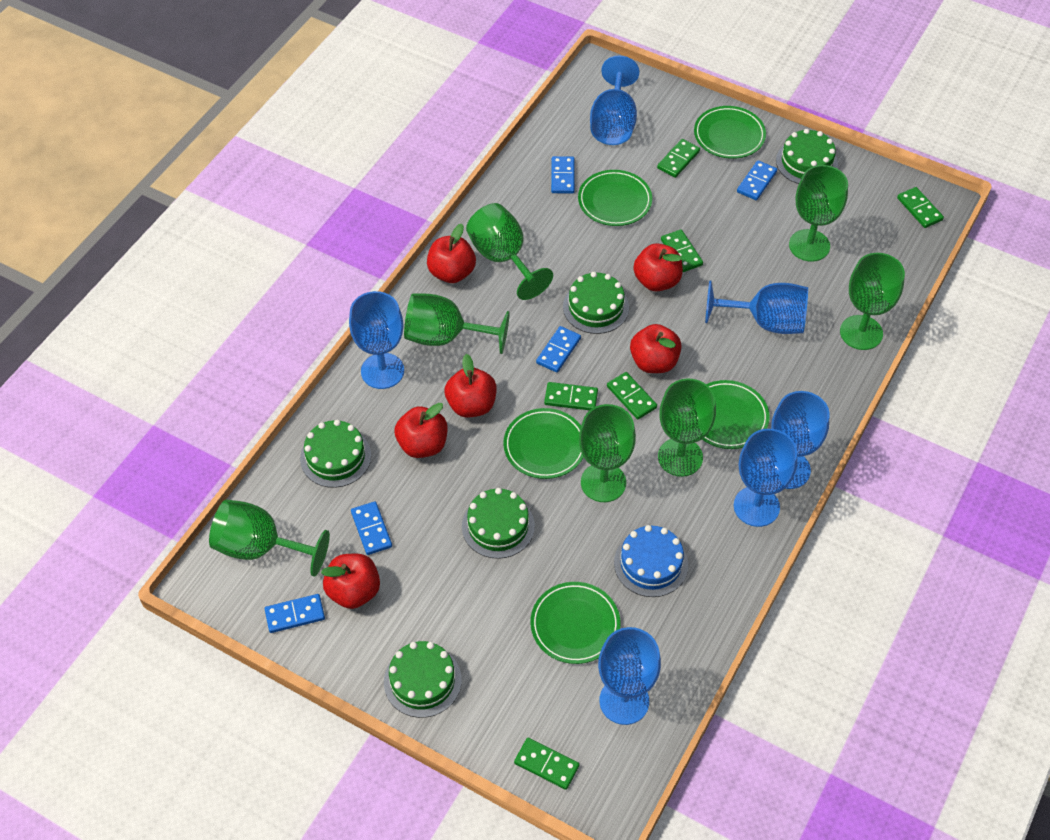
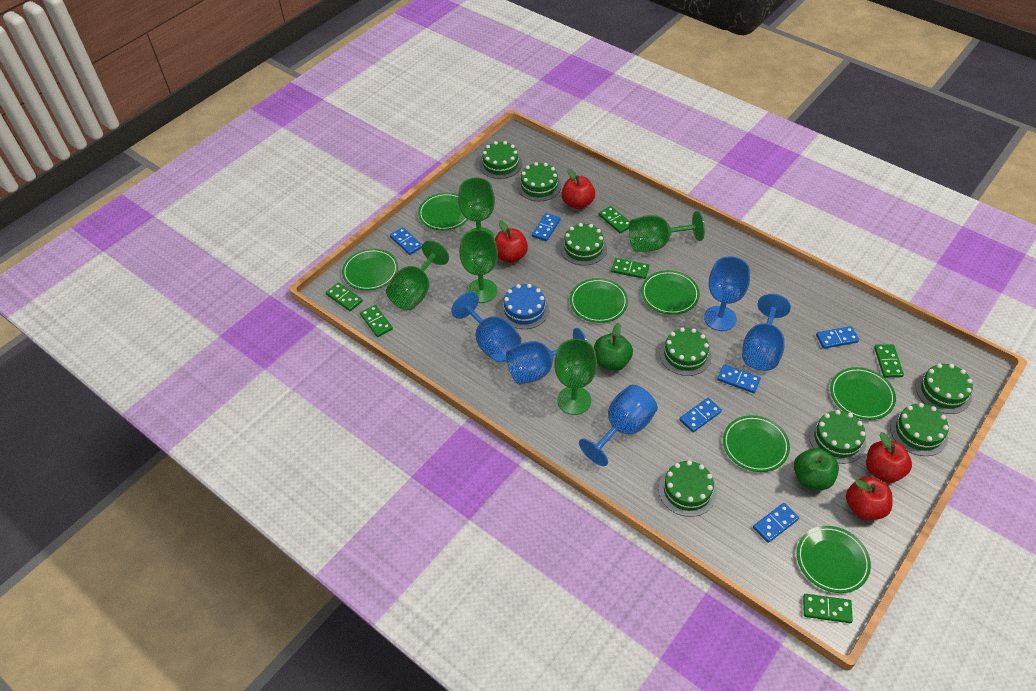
blue domino: [265,594,325,633] [351,501,392,555] [536,326,581,372] [551,156,575,194] [737,160,777,200] = 5 -> [390,227,422,255] [532,213,561,241] [679,398,722,432] [717,364,761,393] [753,503,799,543] [816,326,859,349] = 6
blue goblet: [349,291,404,389] [590,56,640,145] [598,627,661,725] [705,280,808,334] [734,429,797,527] [771,391,830,489] = 6 -> [451,292,521,362] [506,328,587,385] [579,385,658,466] [704,256,750,331] [742,294,791,371] = 5
green apple: none = 0 -> [594,323,633,371] [794,448,839,490] = 2
green cake: [300,420,371,488] [384,641,462,718] [462,488,535,559] [563,272,629,334] [776,129,838,184] = 5 -> [479,141,522,179] [517,162,561,201] [560,223,607,266] [658,460,717,517] [660,327,712,376] [809,410,866,464] [890,403,949,456] [915,364,973,414] = 8
green goblet: [209,499,330,577] [404,293,510,354] [466,203,553,300] [579,404,636,502] [658,378,716,477] [789,165,848,262] [840,253,905,350] = 7 -> [386,240,449,310] [458,178,495,236] [459,230,498,303] [554,339,597,415] [629,211,705,252] = 5
green plate: [503,408,584,479] [530,582,620,664] [578,170,652,226] [694,106,766,159] [702,380,770,449] = 5 -> [342,249,398,291] [418,193,468,230] [570,278,628,323] [641,270,700,315] [723,415,790,472] [797,526,871,593] [830,367,896,420] = 7
red apple: [321,554,380,609] [394,403,447,458] [427,224,476,283] [445,354,497,417] [630,324,681,373] [633,243,683,291] = 6 -> [495,220,528,263] [561,169,595,209] [846,477,893,520] [866,432,912,483] = 4

